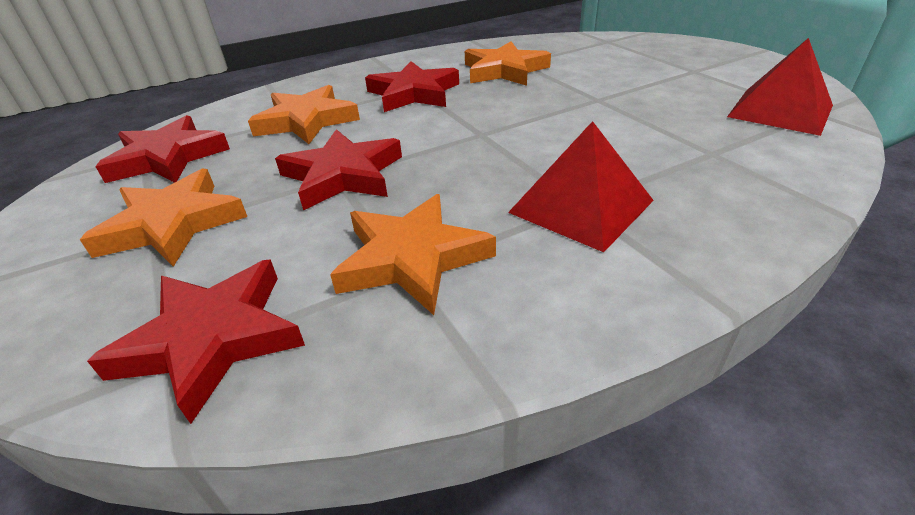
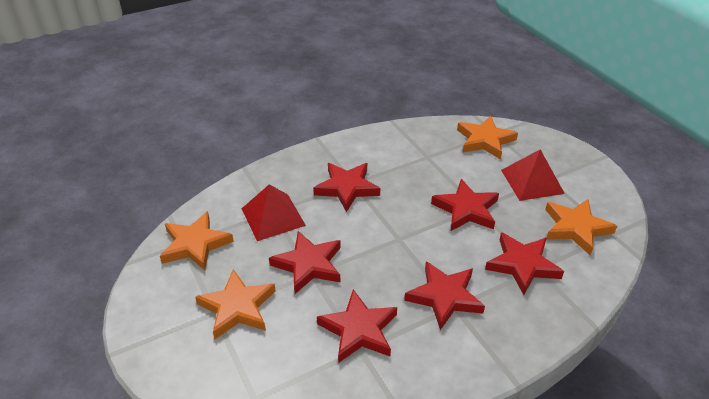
red star: [87,259,305,424] [95,115,230,183] [275,129,402,211] [365,61,459,112] = 4 -> [269,231,341,294] [313,163,380,212] [317,289,397,363] [404,261,485,330] [431,179,499,231] [485,232,564,295] = 6

